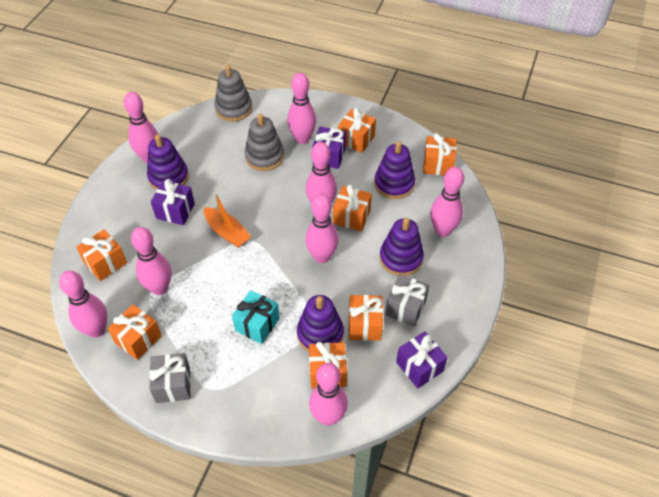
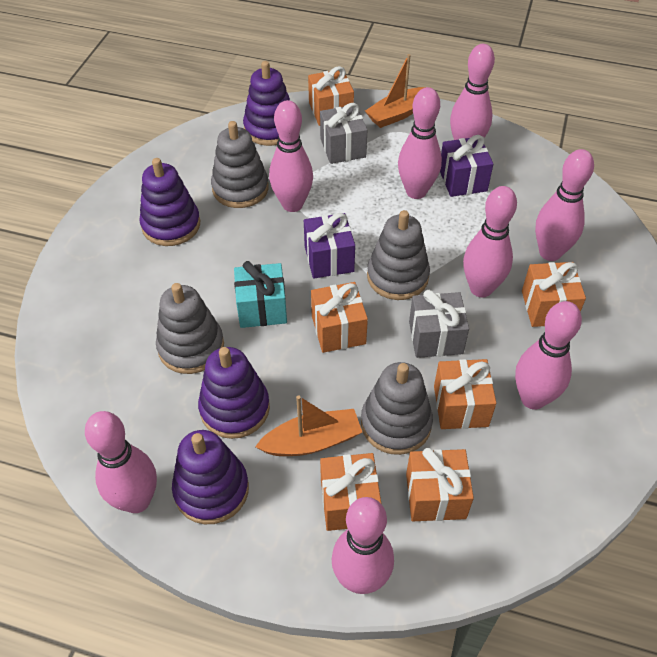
grey stacking toy: [214,65,252,122] [245,114,284,171] = 2 -> [156,283,224,374] [211,121,269,208] [361,362,433,455] [367,210,430,300] = 4
orange boat: [204,194,251,248] = 1 -> [255,395,362,456] [365,54,426,128] = 2
orange gift: [76,229,127,281] [107,304,162,360] [309,341,347,389] [333,184,372,232] [338,108,376,153] [348,295,383,341] [423,133,456,175] = 7 -> [308,66,354,126] [311,282,368,353] [320,453,382,531] [406,448,474,521] [434,359,496,429] [522,262,586,327] = 6
purple gift: [151,179,195,225] [312,126,346,169] [396,331,448,388] = 3 -> [304,213,355,279] [440,135,493,197] = 2

